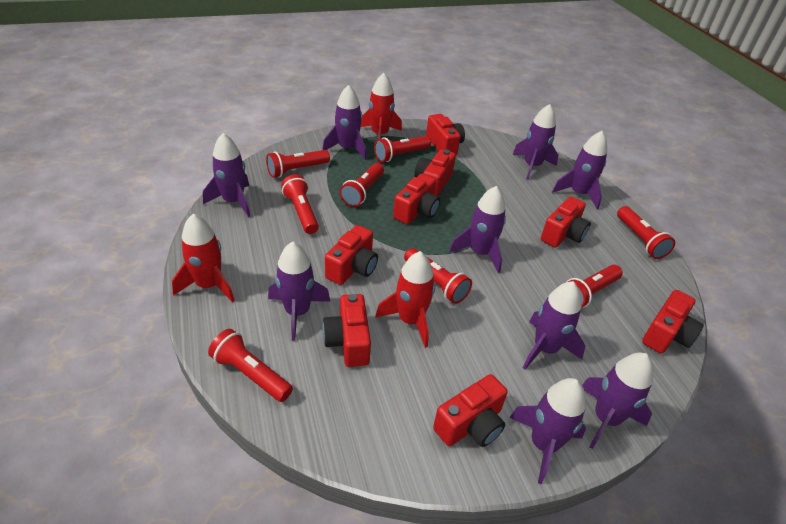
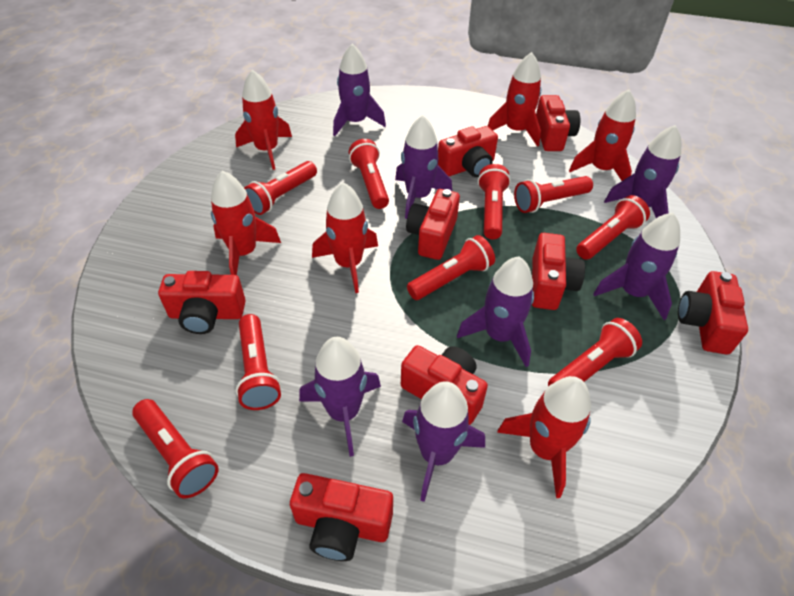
purple rocket: [203,133,250,217] [268,241,331,341] [322,85,367,160] [449,186,506,273] [509,378,586,484] [513,104,558,180] [523,281,585,370] [552,131,607,209] [582,353,653,449] = 9 -> [299,337,381,457] [333,44,386,136] [395,115,452,219] [402,381,485,502] [457,256,534,367] [593,213,680,320] [604,125,681,218] = 7
red flashlight: [208,329,293,402] [266,150,330,178] [281,174,319,234] [339,163,384,207] [374,136,431,162] [404,248,472,304] [567,265,623,308] [617,206,675,259] = 8 -> [132,399,219,498] [236,314,281,410] [244,161,317,215] [349,139,389,209] [407,235,495,300] [478,164,511,239] [514,176,593,213] [548,318,642,387] [576,195,650,260] = 9
red rocket: [172,214,235,302] [361,73,402,139] [375,251,435,348] = 3 -> [211,171,281,275] [235,70,292,170] [312,182,378,293] [488,52,541,147] [497,376,591,498] [569,90,636,181] = 6

